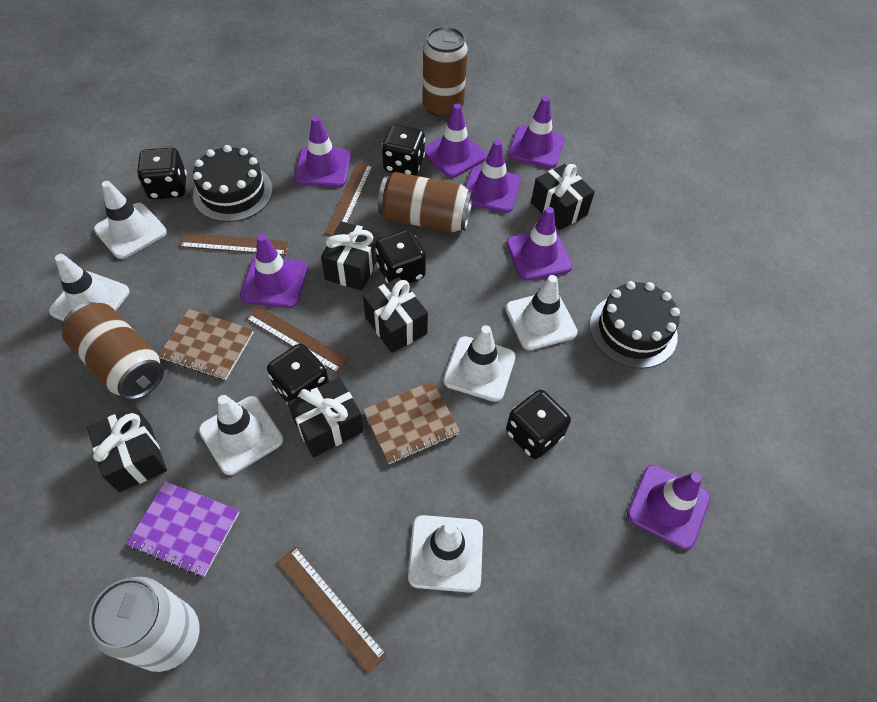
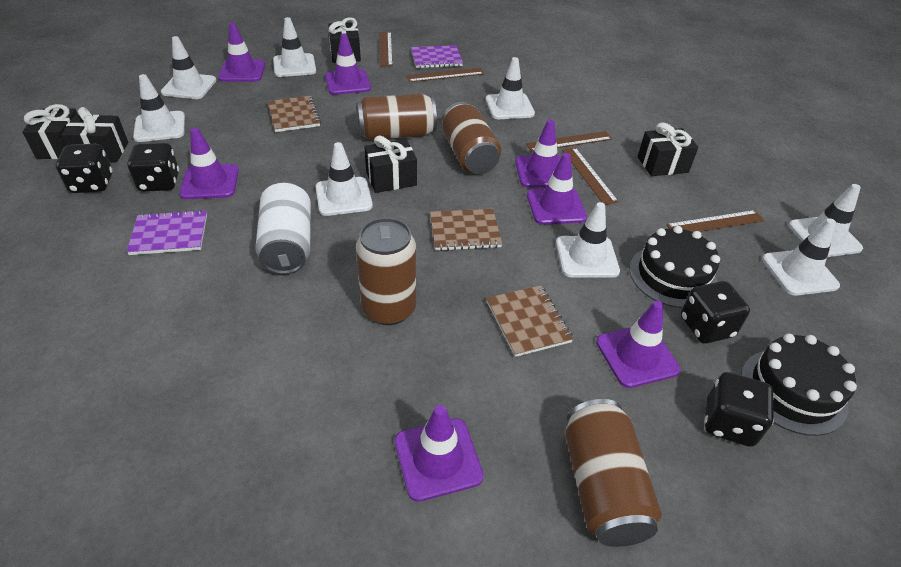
black dice: [137,148,187,199] [267,344,329,405] [375,229,426,283] [382,124,425,176] [506,390,571,459] = 5 -> [56,144,112,193] [127,143,179,192] [681,281,750,344] [704,372,774,447] = 4
brown can: [62,302,164,400] [378,172,473,233] [422,26,468,118] = 3 -> [356,218,416,325] [357,94,437,140] [442,102,501,174] [565,399,662,547] = 4
brown notebook: [158,309,254,380] [363,381,460,464] = 2 -> [268,96,321,132] [430,209,502,251] [486,285,573,357] = 3
brown ruler: [179,233,289,256] [246,306,350,373] [277,546,387,673] [324,162,373,236] = 4 -> [379,32,393,66] [406,68,484,82] [526,131,612,152] [562,148,619,205] [666,210,765,232] = 5
purple notebook: [126,481,239,577] = 1 -> [126,209,207,255] [411,45,463,68] = 2
white traffic cone: [49,254,130,321] [94,181,167,259] [199,395,283,475] [408,515,483,593] [443,325,516,402] [506,275,578,350] = 6 -> [133,74,185,142] [161,36,216,99] [273,17,316,77] [315,142,373,216] [486,57,535,119] [556,202,620,278] [762,218,840,296] [789,184,863,257] = 8

